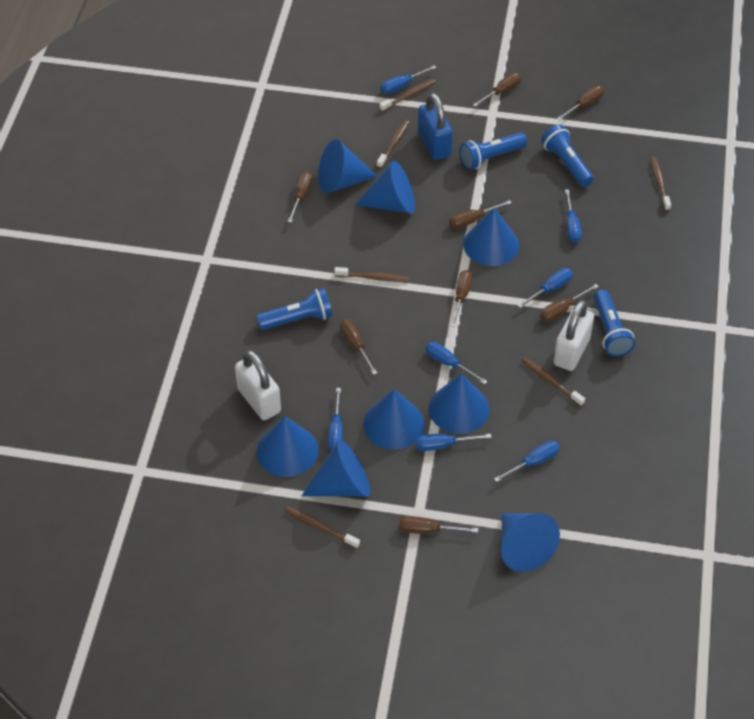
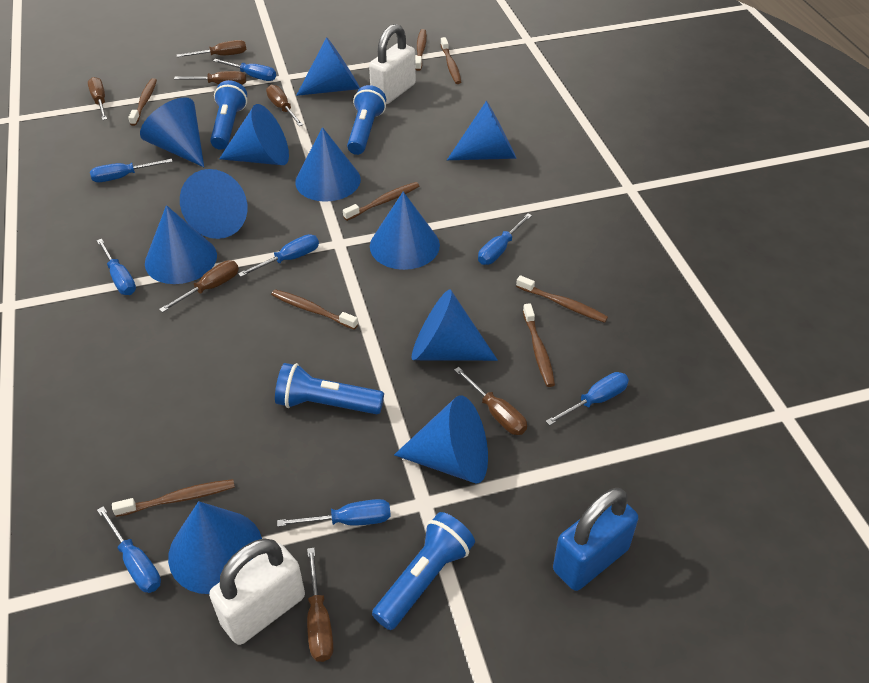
blue cone: [257,416,319,477] [302,440,371,497] [318,139,377,194] [355,161,415,213] [363,389,424,450] [429,374,490,434] [463,208,519,266] [501,513,560,572] = 8 -> [140,97,204,167] [145,205,217,284] [168,501,262,594] [180,169,247,239] [219,104,289,165] [295,127,361,202] [296,37,360,96] [370,192,440,270] [394,395,488,484] [412,289,498,361] [447,101,516,160] = 11
blue screwdriver: [328,388,343,451] [381,65,437,94] [416,434,492,451] [426,342,487,384] [494,441,560,482] [517,268,573,308] [565,189,582,243] = 7 -> [90,159,173,182] [97,239,136,295] [97,506,161,593] [213,59,276,81] [238,234,319,277] [277,499,391,527] [478,213,532,265] [546,372,629,426] = 8
brown screwdriver: [288,171,313,223] [340,319,377,375] [399,516,478,534] [449,200,512,229] [450,270,473,327] [473,73,521,107] [540,284,599,322] [557,85,604,120] = 8 -> [88,77,107,120] [159,260,239,312] [174,71,246,85] [177,40,247,57] [266,85,303,126] [307,548,334,662] [454,367,527,435] = 7
brown toothbrush: [285,506,360,549] [334,267,410,282] [377,120,410,168] [379,79,436,112] [521,357,585,407] [650,157,671,211] = 6 -> [112,479,235,517] [128,78,157,126] [271,289,358,330] [343,182,419,221] [415,29,427,71] [440,37,461,84] [516,275,608,323] [523,303,555,387] = 8

